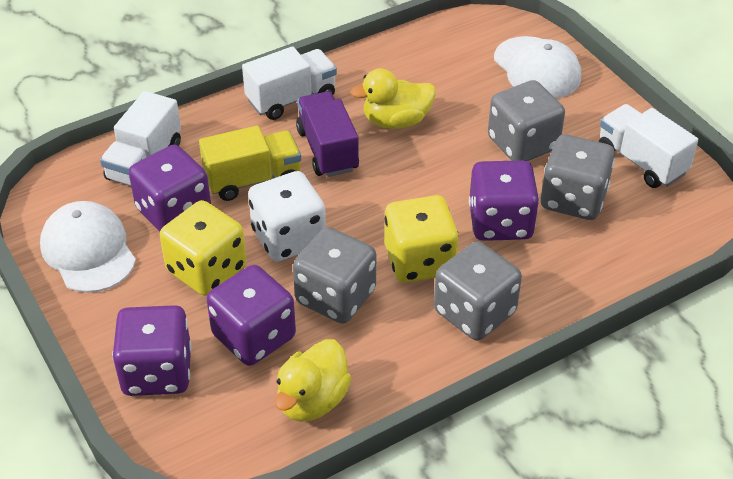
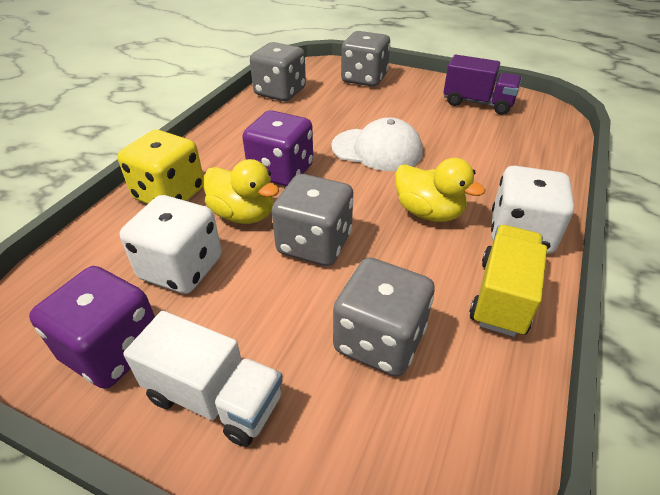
purple dice: [112,305,192,396] [129,145,211,232] [207,265,296,366] [469,160,539,241] = 4 -> [29,266,155,389] [242,110,313,187] = 2
white cap: [40,201,136,293] [494,36,581,99] = 2 -> [331,117,423,171] = 1
white dice: [248,171,326,262] = 1 -> [120,195,222,294] [491,166,574,254] = 2
white truck: [100,91,181,186] [242,46,337,120] [598,104,698,188] = 3 -> [123,311,283,447] = 1
yellow dice: [160,200,246,296] [384,195,459,283] = 2 -> [117,130,204,204] = 1

